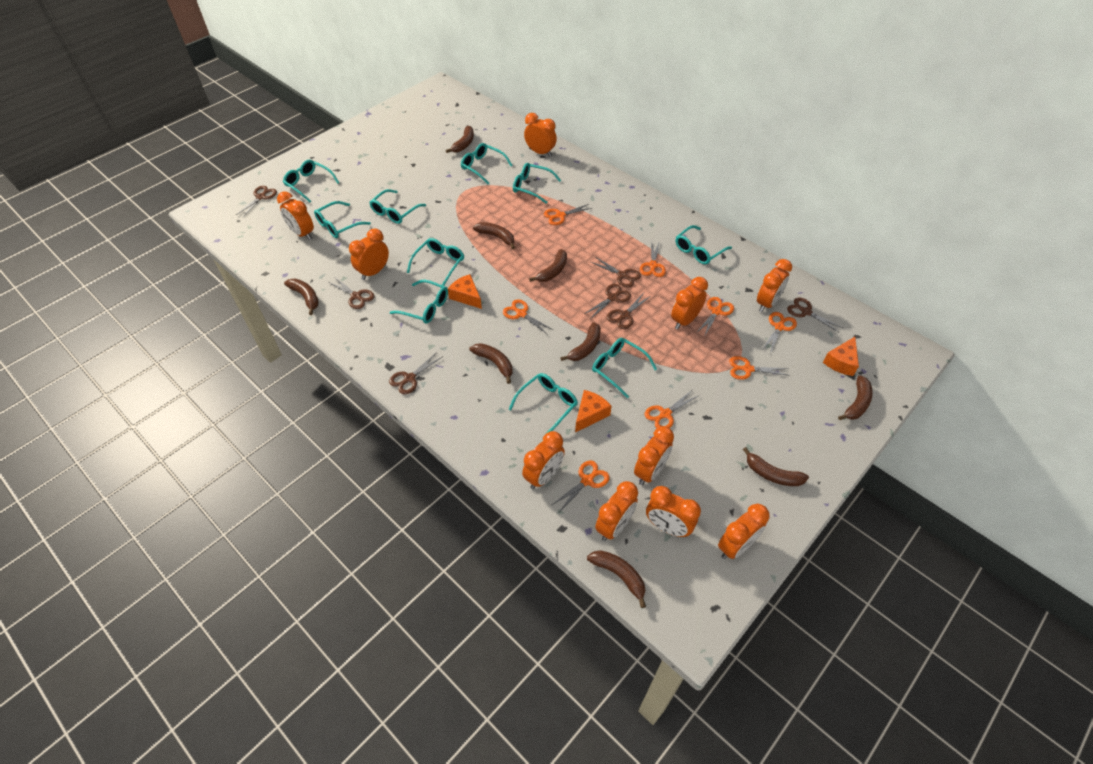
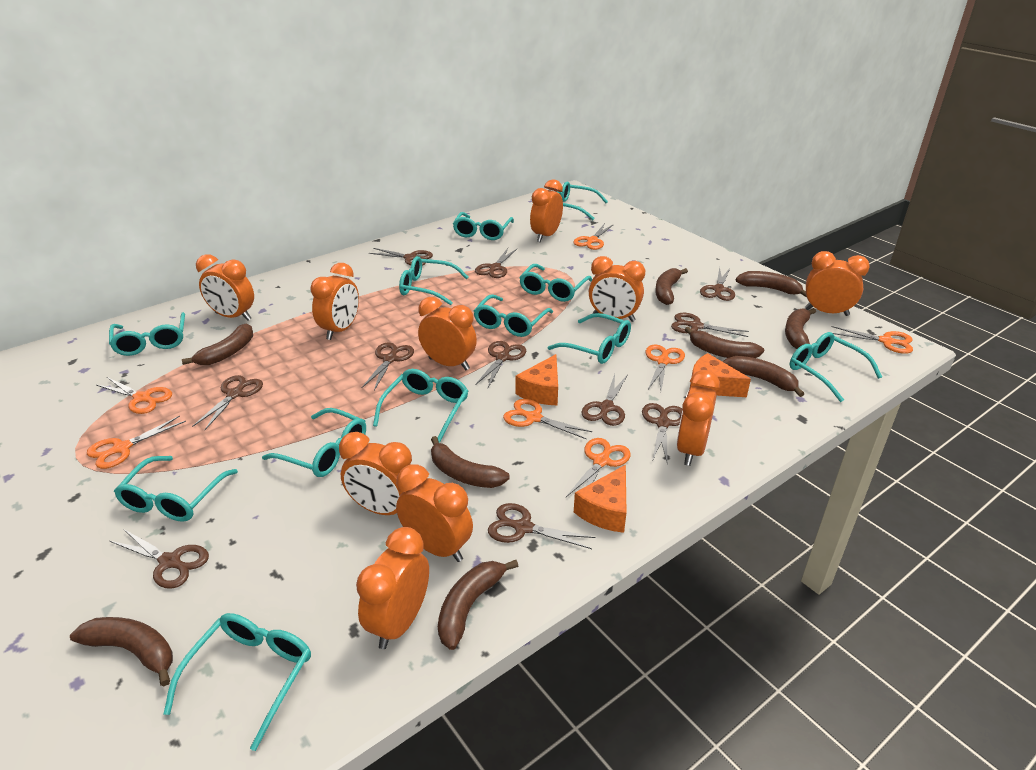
brown scissors: [236,186,277,217] [328,278,374,309] [389,352,443,394] [584,284,631,319] [591,257,641,288] [607,293,651,329] [787,298,843,333] = 7 -> [110,529,209,589] [192,375,263,430] [362,342,414,391] [369,248,433,266] [475,248,517,278] [475,341,526,387] [488,503,596,549] [582,374,627,426] [642,403,683,462] [671,313,749,337] [700,267,735,301] = 11
orange scissors: [503,299,553,335] [544,204,592,225] [552,461,610,512] [640,241,666,277] [645,391,700,428] [696,297,734,337] [729,356,790,380] [763,312,797,354] = 8 -> [87,416,186,469] [96,377,172,414] [503,399,592,439] [566,438,631,497] [573,224,614,250] [646,345,685,390] [832,326,913,354] = 7
turquoise glasses: [283,160,339,202] [314,201,371,238] [369,189,426,224] [390,280,448,324] [407,238,464,286] [461,143,513,184] [509,373,578,433] [513,163,561,204] [592,338,657,398] [675,225,732,264] = 10 -> [109,312,185,356] [114,456,238,522] [164,613,311,751] [262,408,366,477] [373,369,468,443] [399,256,468,305] [453,212,514,240] [474,294,553,337] [519,264,592,302] [548,313,631,364] [556,182,608,220] [790,332,882,402] = 12

